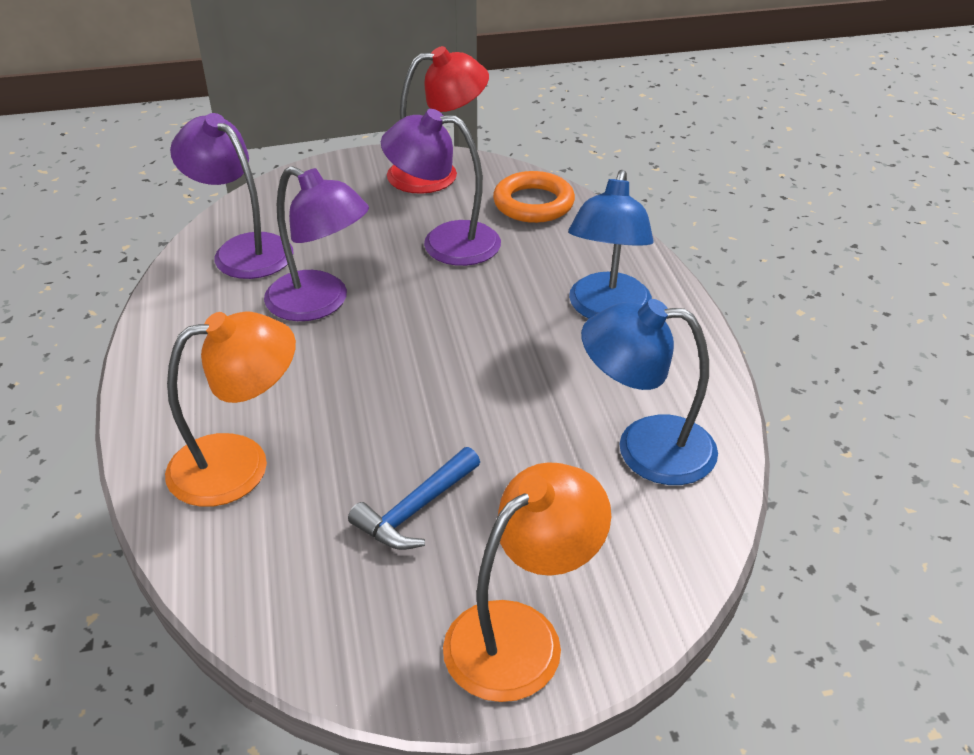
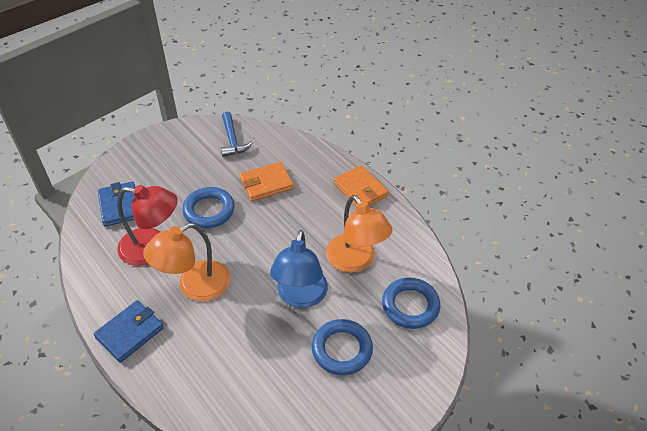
blue lamp: [568,170,654,318] [581,299,718,485] = 2 -> [270,230,328,308] = 1
blue ring: none = 0 -> [182,187,234,228] [312,319,373,375] [382,278,440,329] = 3
blue wallet: none = 0 -> [94,300,164,363] [98,181,135,227] = 2
orange ring: [493,171,575,223] = 1 -> none = 0
orange wallet: none = 0 -> [240,162,294,201] [334,165,389,206] = 2
purple lamp: [170,113,294,279] [264,166,369,321] [381,109,501,266] = 3 -> none = 0

